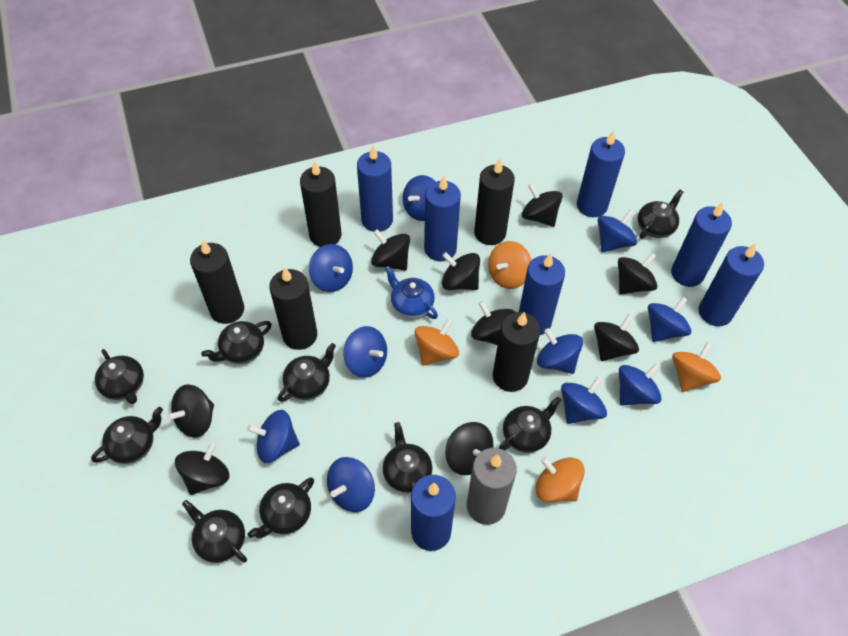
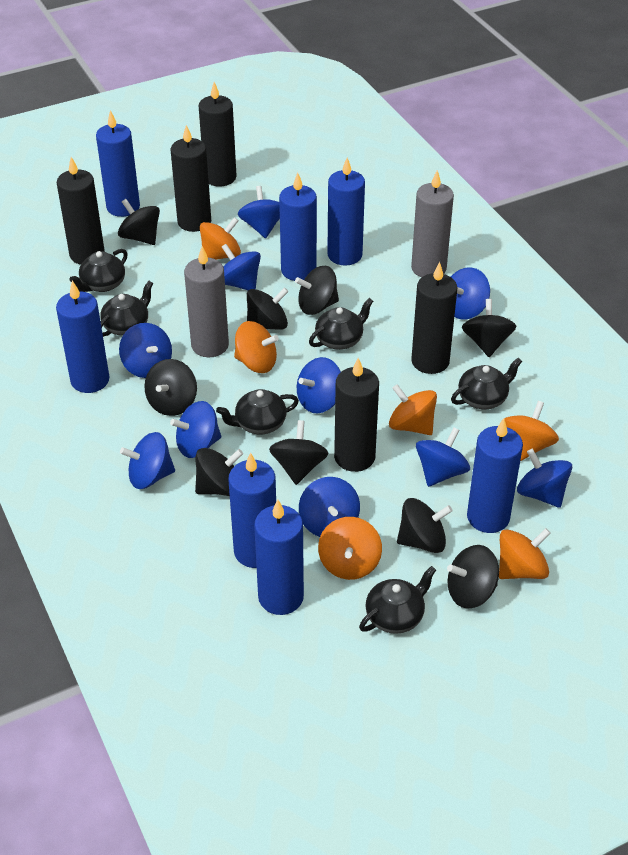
black teapot: [91,407,163,464] [95,349,144,404] [182,500,247,563] [201,321,272,364] [248,478,314,538] [278,343,336,402] [383,422,432,493] [499,396,561,453] [637,190,683,239] = 9 -> [69,249,128,292] [100,281,153,337] [216,389,299,434] [309,298,373,350] [359,566,436,634] [451,357,522,409] = 6
blue teapot: [385,266,438,319] = 1 -> none = 0
grey candle: [467,448,517,525] = 1 -> [184,246,229,357] [411,170,454,278] = 2
orange spinning top: [414,318,459,366] [488,241,532,289] [535,457,585,502] [672,342,721,392] = 4 -> [200,217,241,260] [234,321,279,373] [318,517,382,580] [389,384,437,435] [499,528,551,579] [505,401,559,461] = 6

